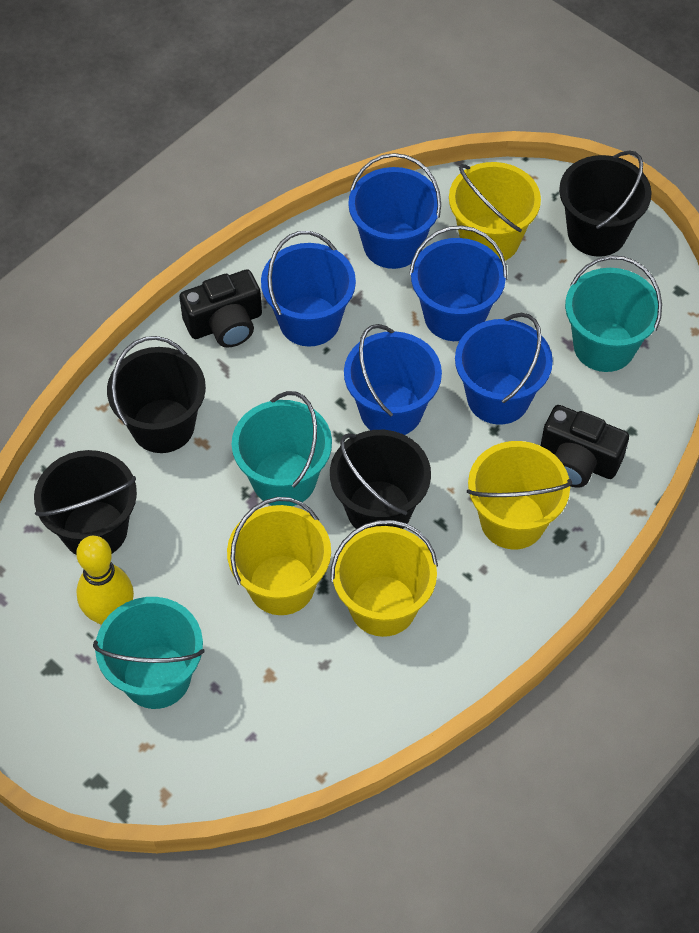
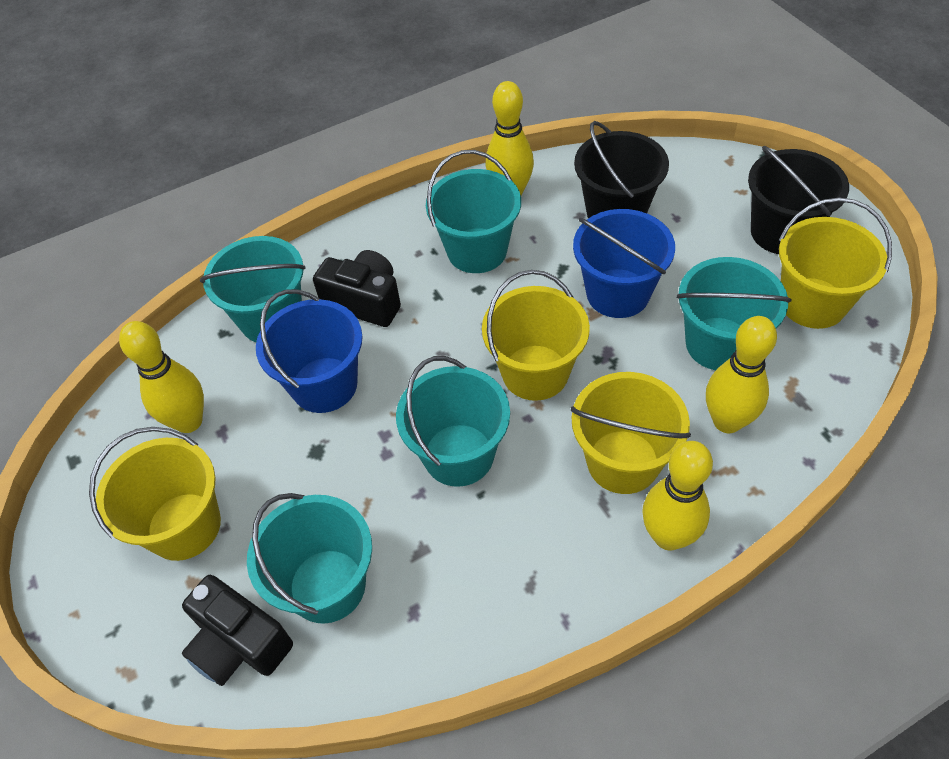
black bucket: [34,450,137,555] [107,336,206,453] [330,430,431,529] [559,150,652,257] = 4 -> [574,121,669,219] [748,146,849,254] = 2
blue bucket: [261,231,356,347] [344,324,442,435] [348,153,441,269] [409,225,507,341] [455,313,553,425] = 5 -> [256,289,363,413] [573,209,675,318] = 2
turquoise bucket: [93,597,205,709] [232,391,332,506] [565,256,662,372] = 3 -> [200,236,306,342] [247,493,372,624] [396,356,510,487] [426,150,521,273] [676,257,792,370] = 5
yellow bowling pin: [76,536,134,625] = 1 -> [119,321,204,433] [485,81,534,195] [642,441,713,551] [706,316,777,433] = 4

